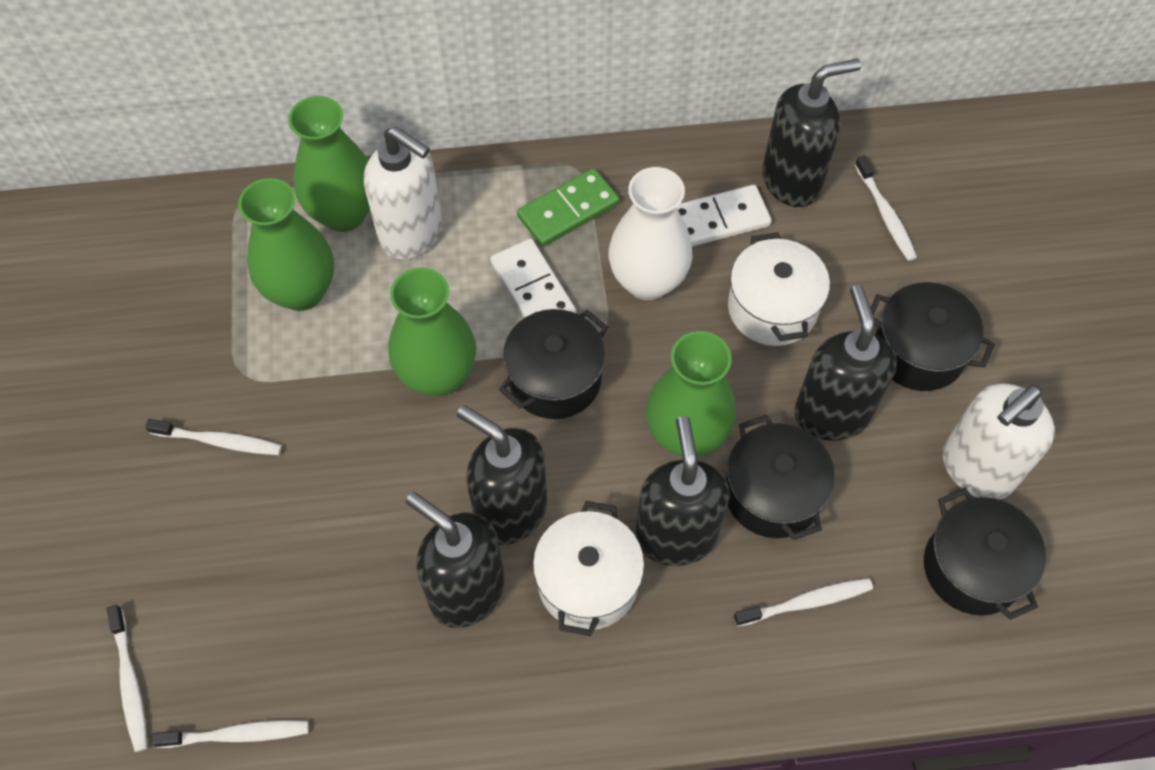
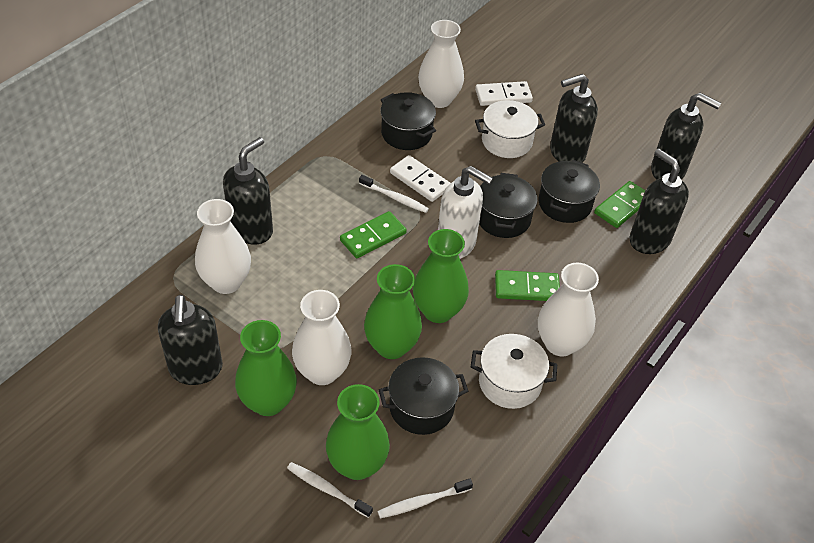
green domino: [517,168,619,247] = 1 -> [340,211,407,258] [495,270,560,301] [594,181,646,228] = 3
white soap dispenser: [364,126,443,259] [943,383,1055,499] = 2 -> [438,166,493,259] = 1
white toothbrush: [107,605,148,752] [145,419,282,455] [152,720,309,748] [734,578,873,627] [855,155,917,261] = 5 -> [287,462,373,518] [359,175,429,213] [378,479,473,518] = 3
white vase: [609,167,692,300] = 1 -> [195,199,251,294] [292,290,351,385] [418,20,464,108] [538,263,599,356] = 4

